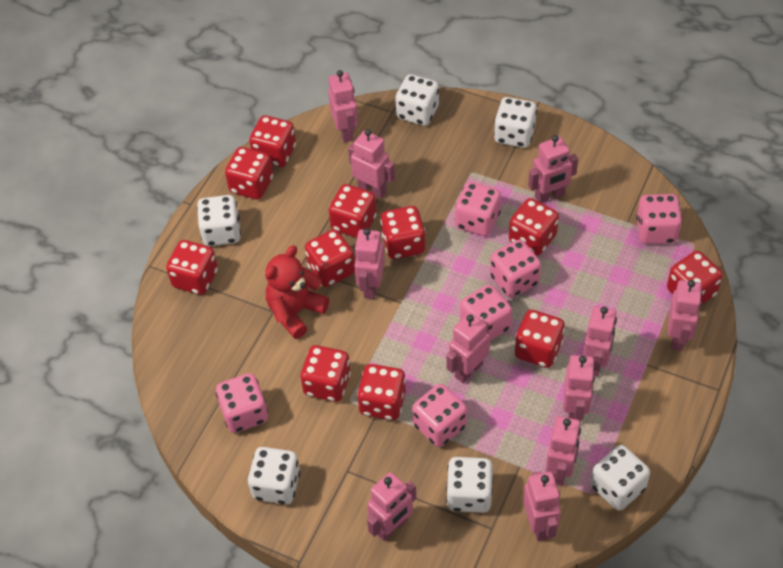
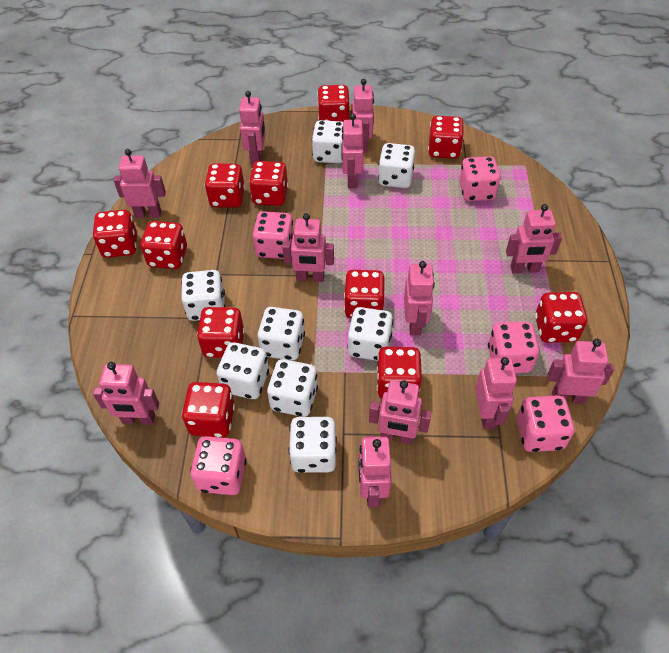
pink dice: [216,373,268,433] [412,384,467,447] [455,182,501,236] [460,285,512,341] [490,239,541,298] [636,194,682,244] = 6 -> [190,436,247,495] [253,211,294,259] [459,156,501,201] [488,321,540,373] [517,395,575,452] = 5
pink robot: [328,70,358,143] [348,129,395,199] [354,228,385,299] [367,472,416,541] [446,313,490,383] [523,471,561,541] [528,135,578,203] [546,416,581,486] [563,355,595,423] [583,306,617,377] [668,280,702,351] = 11 -> [93,362,159,425] [114,149,166,218] [239,91,266,165] [282,213,334,282] [341,113,364,188] [352,79,374,153] [358,436,391,507] [369,380,431,444] [404,261,435,335] [475,357,517,429] [506,204,562,273] [547,339,614,404] = 12
red teddy bear: [265,245,329,339] = 1 -> none = 0
white dice: [197,195,241,246] [248,447,300,505] [395,74,439,126] [446,457,493,513] [494,97,537,148] [591,445,650,510] = 6 -> [181,270,225,321] [217,342,269,399] [258,307,305,361] [267,359,318,417] [288,417,337,473] [312,120,343,164] [347,307,393,361] [378,143,415,188] = 8

